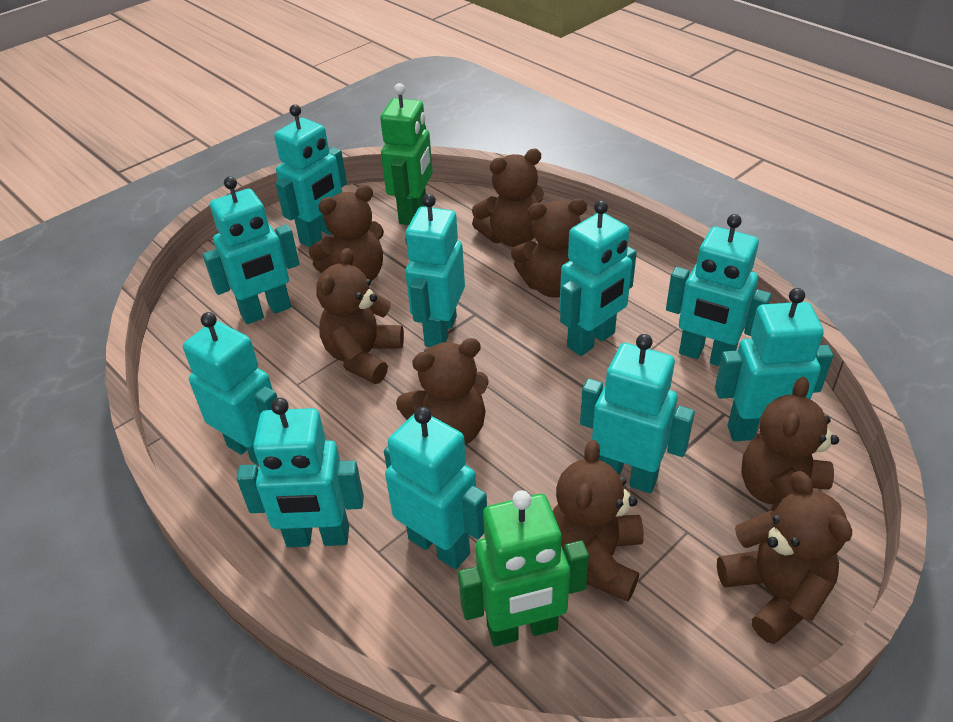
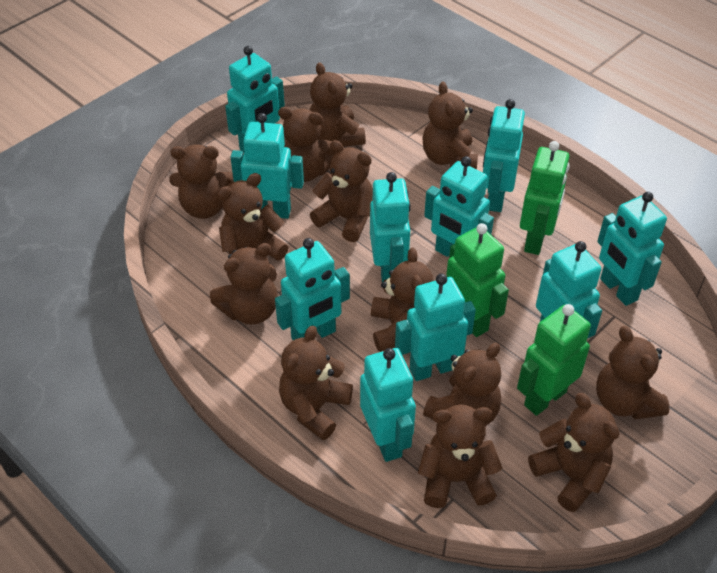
brown teddy bear: [309,185,384,281] [316,248,404,384] [396,338,489,445] [472,149,544,247] [511,198,587,297] [553,440,644,602] [717,471,852,644] [741,377,839,511] = 8 -> [169,144,234,219] [210,243,278,324] [217,173,288,261] [278,107,335,182] [279,325,353,440] [309,62,366,147] [310,140,373,242] [371,248,434,352] [418,405,503,508] [422,81,478,169] [423,343,501,426] [528,393,619,512] [596,326,670,420] = 13
green robot: [380,83,433,225] [458,490,589,646] = 2 -> [446,223,509,337] [517,304,591,416] [520,141,570,255] = 3

